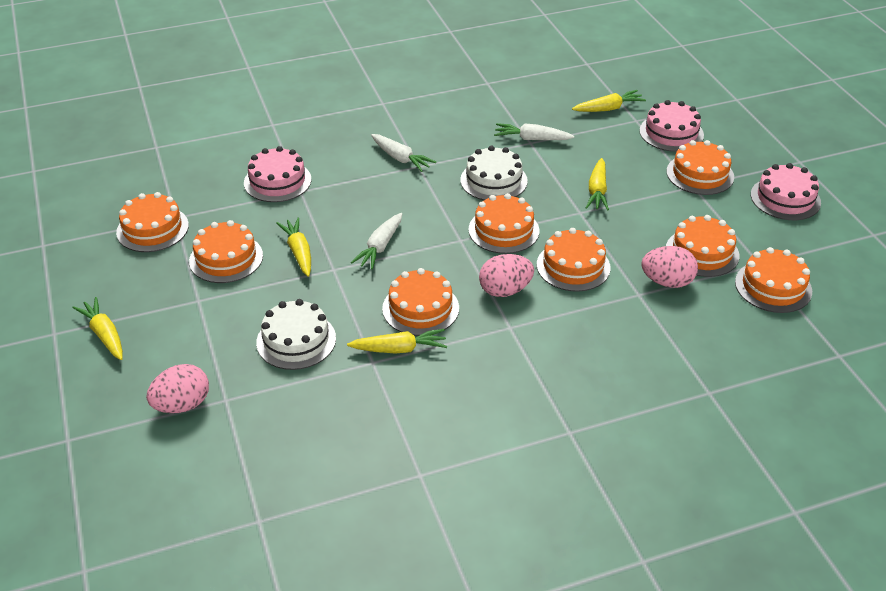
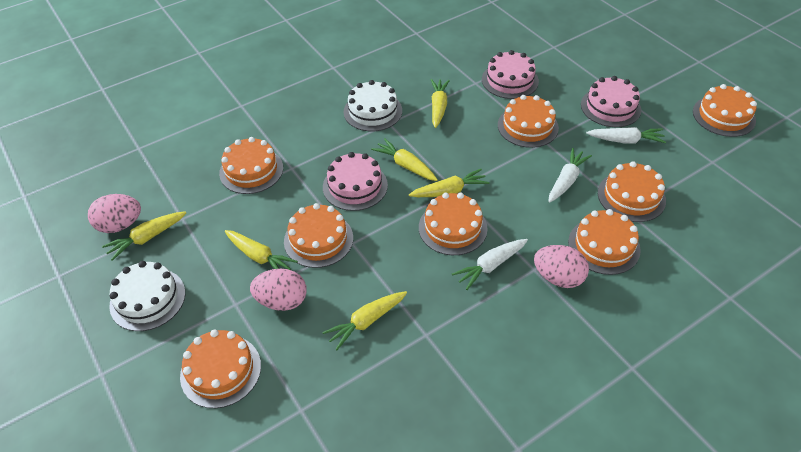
yellow carrot: [72,297,123,360] [276,217,311,277] [347,329,447,354] [572,90,646,112] [585,158,609,211] = 5 -> [102,211,186,261] [225,230,298,270] [322,291,407,350] [371,138,438,181] [409,169,489,197] [431,79,450,128] = 6

